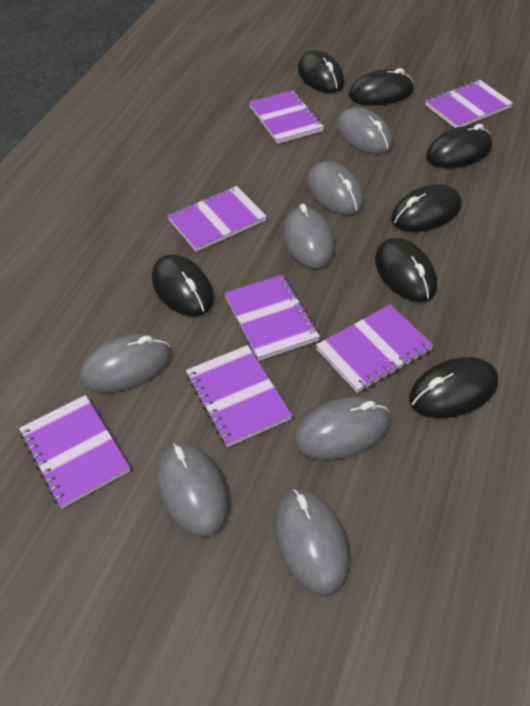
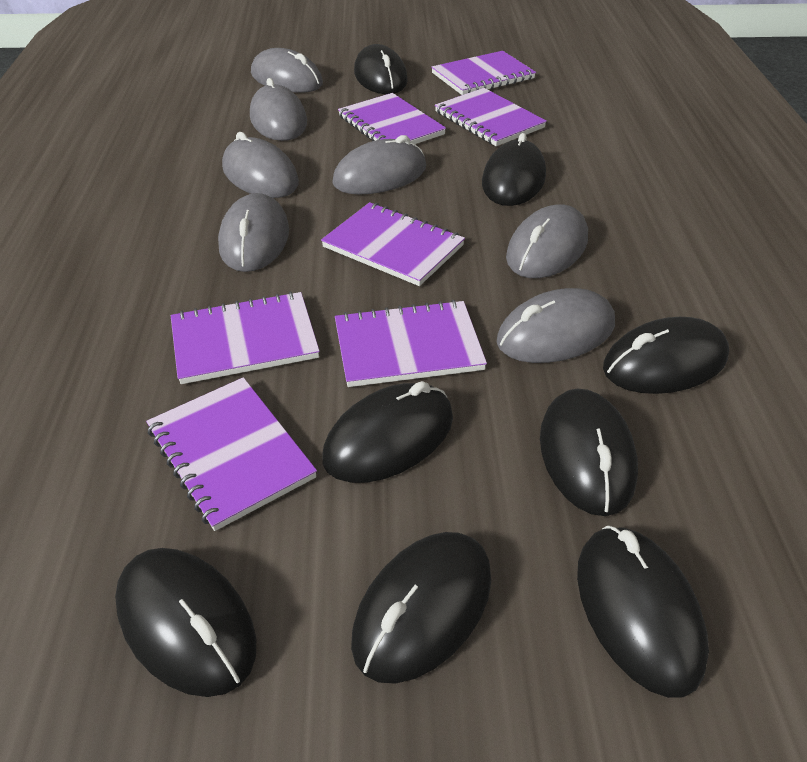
black mouse: [152,255,214,316] [298,50,344,93] [348,68,414,105] [375,238,437,302] [391,184,461,232] [409,357,498,418] [426,124,492,168] = 7 -> [115,548,256,697] [322,381,453,483] [351,532,491,684] [354,44,408,94] [482,133,546,206] [540,388,638,516] [577,525,709,698] [603,317,729,394] = 8

